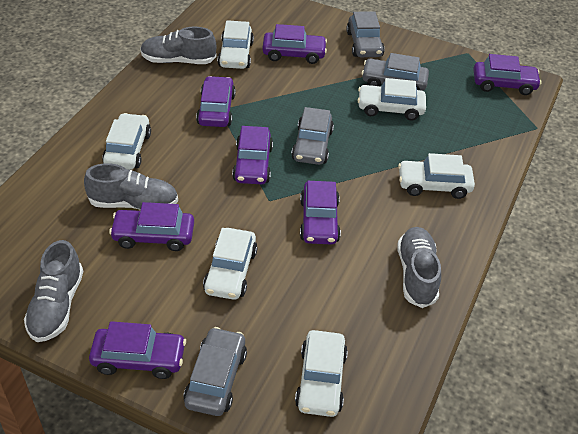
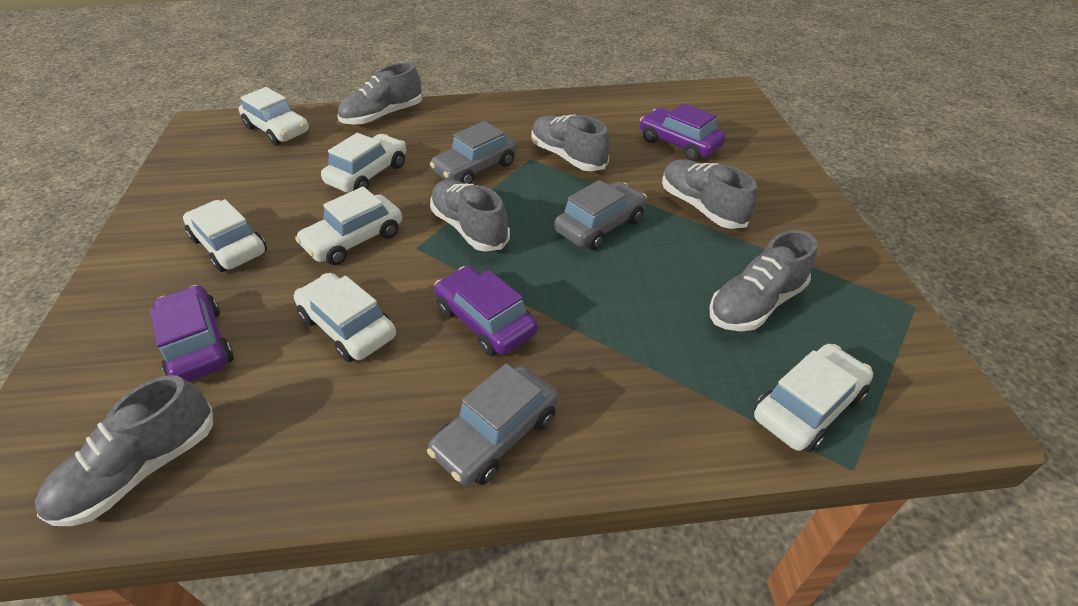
grey car: [184,327,247,416] [291,107,334,165] [346,11,385,57] [361,53,429,91] = 4 -> [427,363,558,486] [430,121,517,184] [554,180,647,250] = 3
grey shoe: [24,240,84,342] [84,163,178,210] [140,27,216,64] [397,227,441,308] = 4 -> [35,375,213,526] [338,63,422,125] [430,180,510,252] [531,115,610,171] [662,159,757,229] [709,230,817,331] = 6
purple car: [89,321,186,379] [109,202,194,251] [196,76,236,127] [232,126,273,184] [262,24,327,64] [300,181,341,245] [473,54,542,95] = 7 -> [150,285,234,381] [434,266,538,356] [640,103,726,161] = 3

